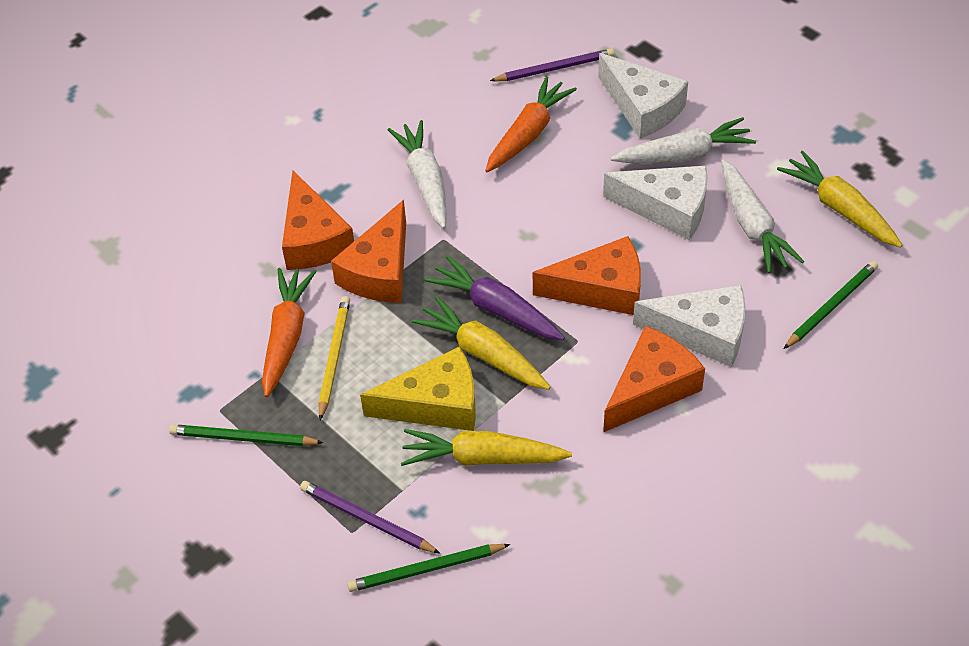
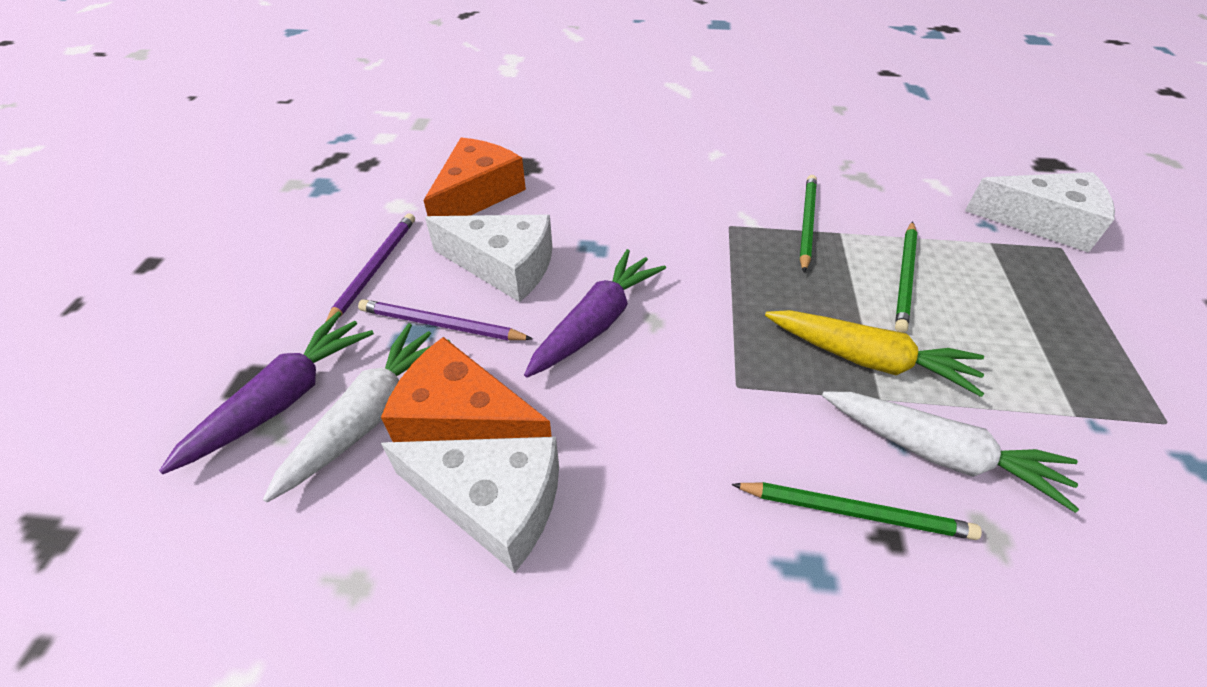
orange carrot: [262,268,317,397] [485,76,577,172] = 2 -> none = 0
orange cheese: [282,170,354,270] [331,200,406,303] [533,236,641,315] [603,326,705,432] = 4 -> [381,337,552,442] [424,137,526,216] = 2
purple carrot: [425,255,565,340] = 1 -> [159,311,374,474] [524,249,666,378] = 2
white carrot: [388,120,447,229] [610,117,756,163] [721,160,804,273] = 3 -> [263,323,450,503] [822,391,1079,513] = 2
yellow carrot: [401,429,572,466] [412,296,551,390] [777,151,902,248] = 3 -> [765,310,984,397] = 1
yellow cheese: [360,347,476,431] = 1 -> none = 0
yellow pencil: [319,296,350,420] = 1 -> none = 0

